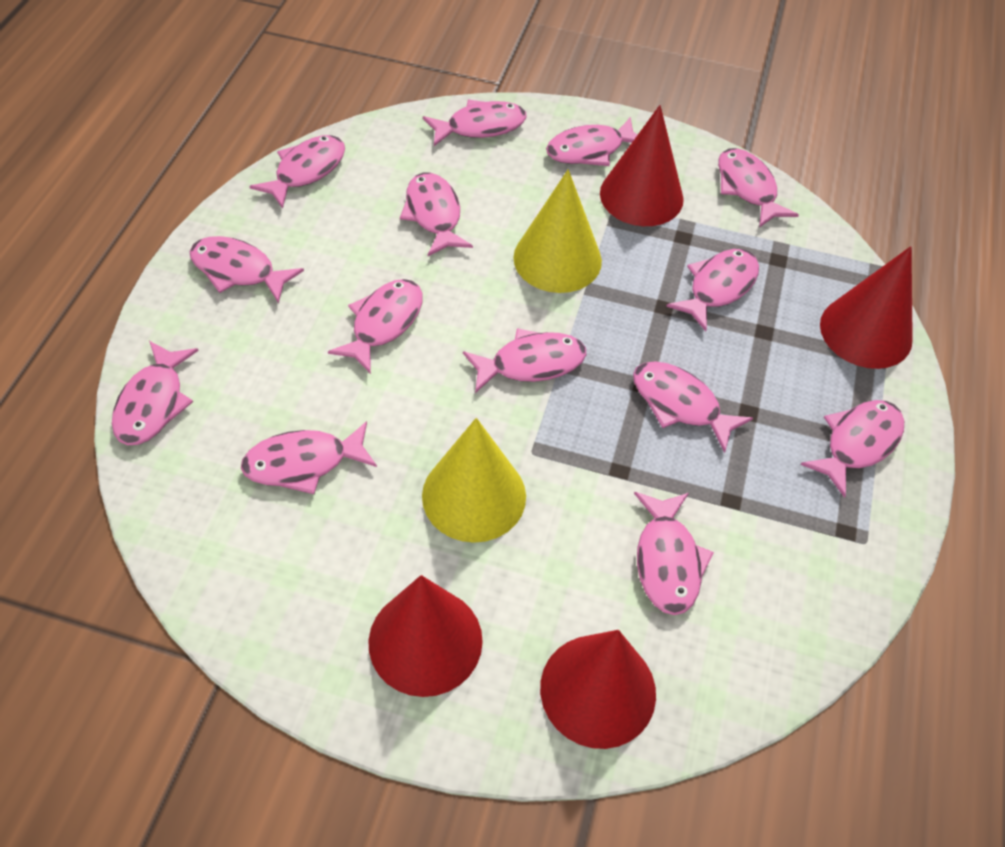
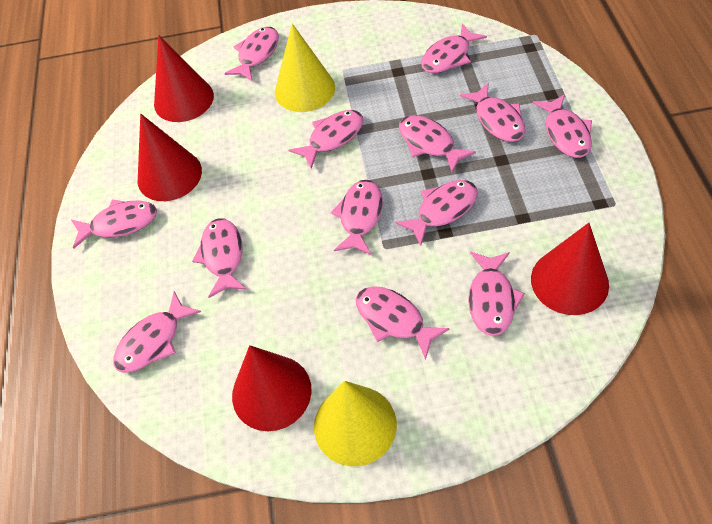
pink fish: [112,341,199,445] [189,236,304,304] [241,421,377,494] [249,135,345,209] [328,279,423,374] [400,173,473,256] [423,100,527,146] [463,328,586,393] [546,117,638,166] [633,361,753,453] [634,492,714,615] [666,249,759,331] [718,148,799,228] [800,400,904,498] = 14 -> [71,200,157,249] [113,291,201,373] [192,219,247,298] [224,27,279,81] [289,110,363,169] [331,180,383,255] [356,286,450,360] [395,180,478,246] [399,115,476,173] [421,23,487,73] [460,83,525,142] [468,252,525,336] [533,94,592,158] = 13

